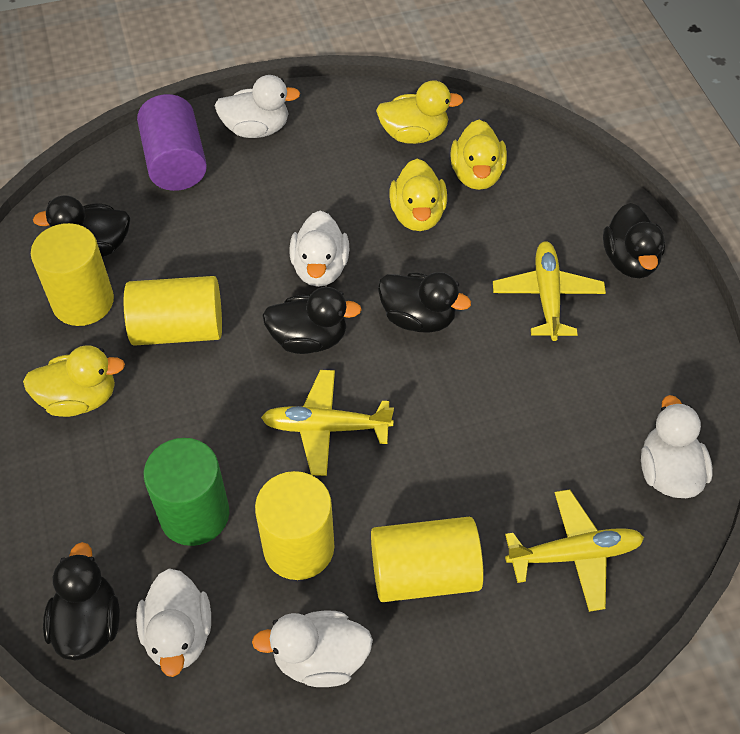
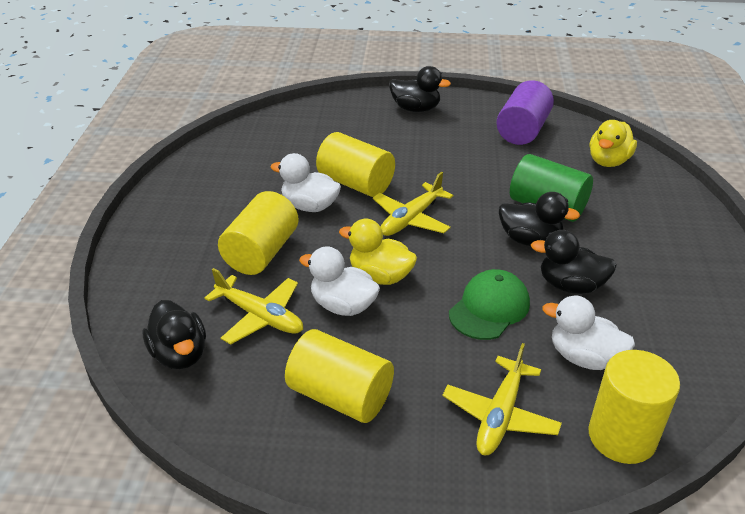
black duck: [33,195,130,257] [43,542,120,660] [262,287,362,354] [378,272,471,333] [603,203,665,278] = 5 -> [143,300,206,369] [389,66,451,112] [499,192,580,246] [531,230,617,294] = 4
green cap: none = 0 -> [449,269,530,340] = 1
white duck: [136,568,211,677] [214,75,300,138] [252,611,373,687] [290,210,349,287] [641,395,713,498] = 5 -> [270,153,341,212] [299,246,380,316] [542,296,635,370] = 3
yellow duck: [23,345,125,417] [376,80,463,144] [389,159,447,231] [450,120,507,190] = 4 -> [339,219,417,285] [590,120,637,167] = 2

